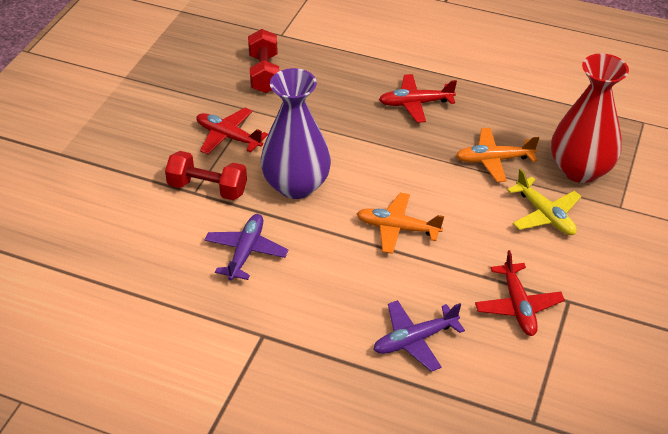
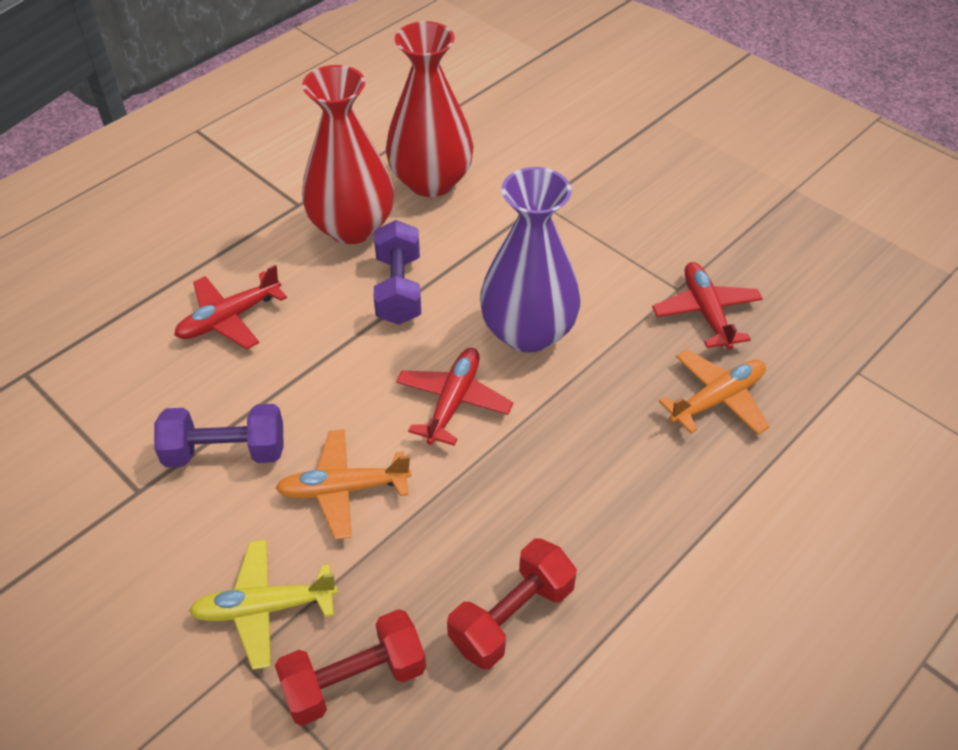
purple dumbbell: none = 0 -> [154,404,284,467] [374,220,421,325] = 2
purple plane: [204,214,288,280] [373,300,465,372] = 2 -> none = 0
red vase: [551,53,629,183] = 1 -> [302,65,394,244] [386,21,474,197] = 2

